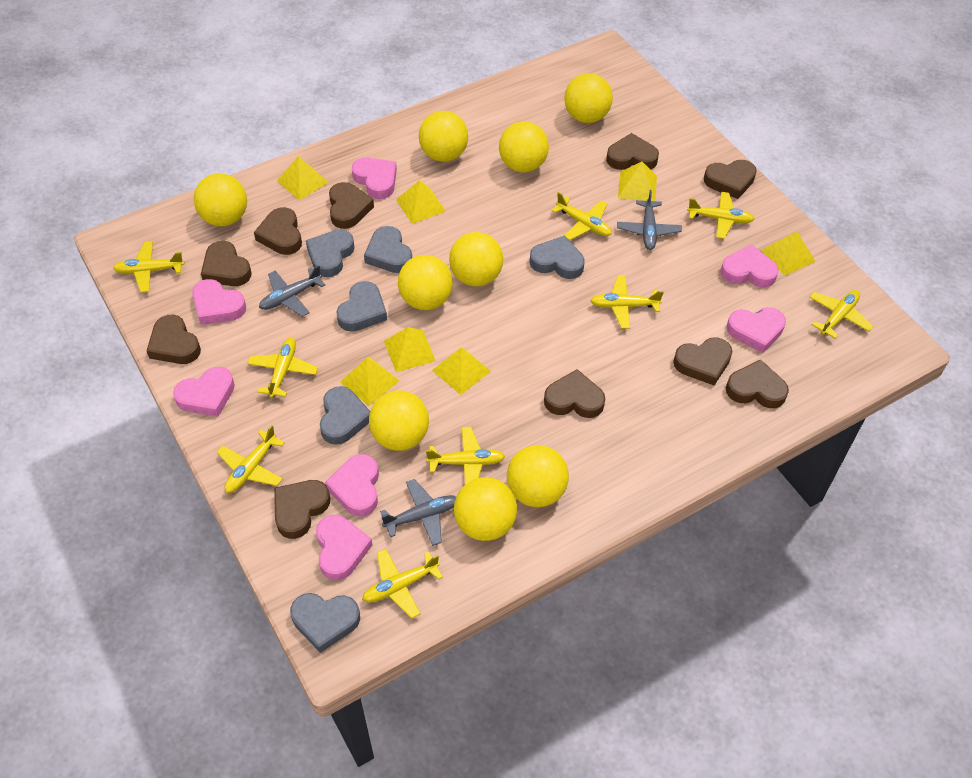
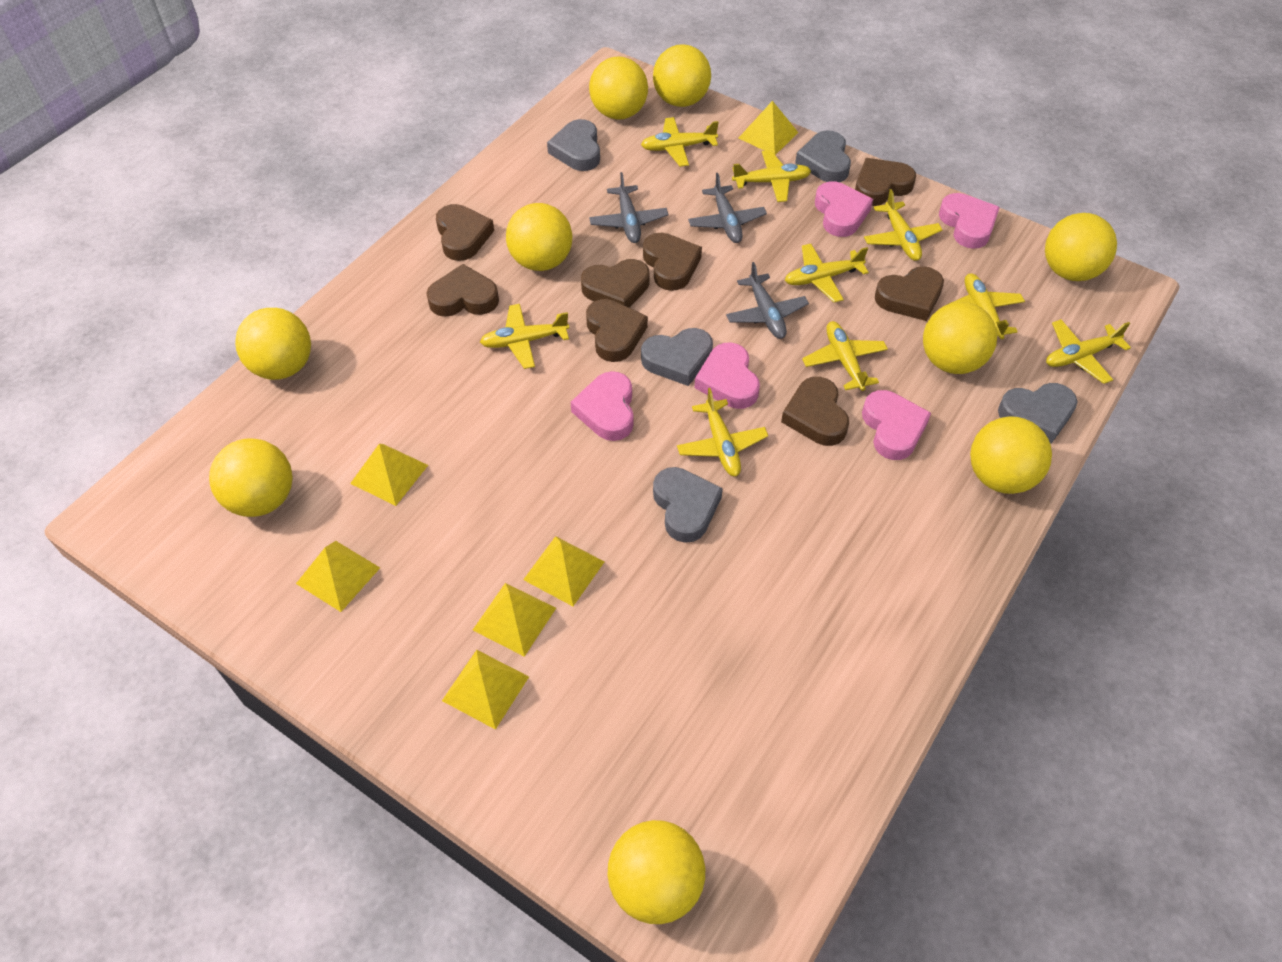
brown heart: [147,315,201,364] [201,241,252,286] [254,207,302,255] [274,480,330,539] [329,182,374,229] [544,369,605,418] [606,133,659,170] [673,337,732,386] [704,160,757,199] [726,359,789,408] = 10 -> [426,264,499,317] [436,204,494,261] [581,259,649,308] [586,299,648,362] [643,233,702,291] [781,377,849,446] [855,158,916,206] [875,266,944,321] = 8
grey heart: [290,593,360,653] [306,229,355,277] [320,386,370,445] [336,281,387,332] [364,226,412,273] [530,236,585,279] = 6 -> [547,119,600,171] [641,328,713,386] [653,467,723,543] [795,130,851,182] [998,383,1078,444] = 5
pink heart: [173,367,235,417] [192,279,246,325] [316,515,372,580] [325,454,379,517] [352,157,397,199] [720,244,779,288] [727,307,786,353] = 7 -> [571,371,634,441] [694,342,760,409] [815,181,873,237] [862,390,931,460] [939,193,1000,249] = 5
yellow pyramid: [277,156,329,200] [340,358,399,406] [384,327,436,372] [396,180,446,224] [432,347,491,395] [618,162,657,201] [761,231,816,276] = 7 -> [296,541,380,612] [350,444,428,506] [442,650,529,730] [473,583,556,657] [523,536,605,606] [739,101,798,155] = 6

